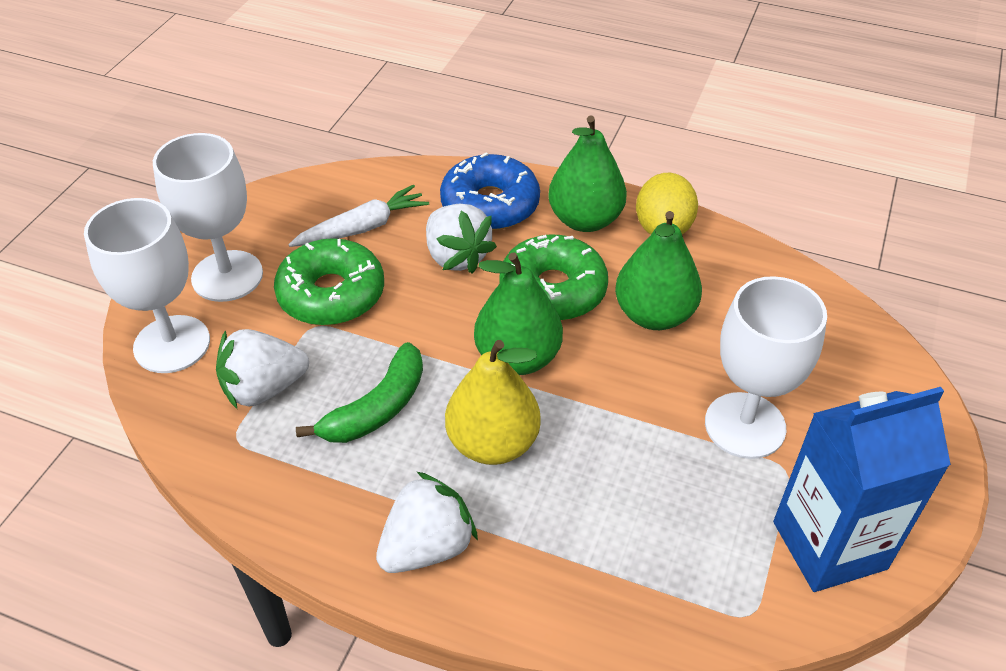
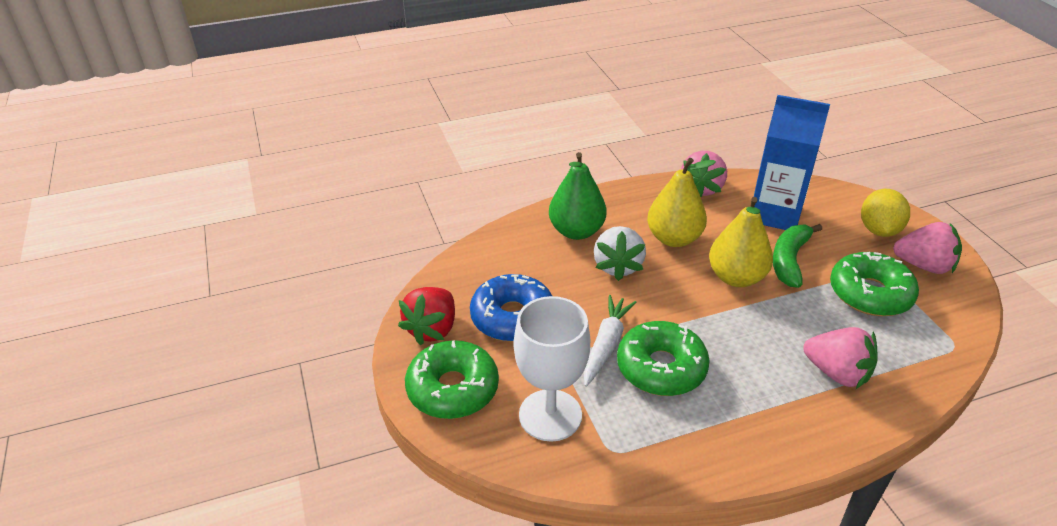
green donut: [274,238,384,326] [499,234,608,321] = 2 -> [405,340,499,419] [617,321,710,396] [830,252,919,316] = 3
green pear: [474,253,563,375] [548,116,627,232] [615,211,702,330] = 3 -> [549,152,607,240] = 1
pink strawberry: none = 0 -> [681,151,727,197] [803,327,878,389] [893,222,962,274] = 3
red strawberry: none = 0 -> [398,287,455,345] = 1
white goblet: [84,198,210,373] [153,133,263,302] [705,276,827,459] = 3 -> [514,296,590,442] = 1
white strawberry: [216,329,309,410] [376,472,478,573] [426,204,497,274] = 3 -> [594,226,646,281] = 1
yellow pear: [445,340,541,465] = 1 -> [647,158,716,247] [709,197,773,287] = 2

